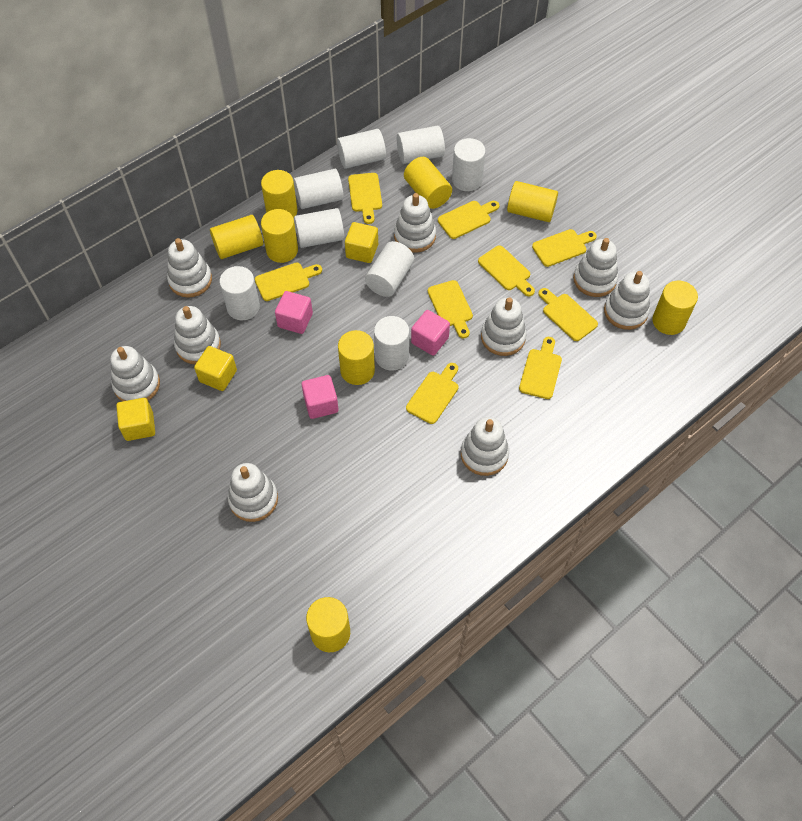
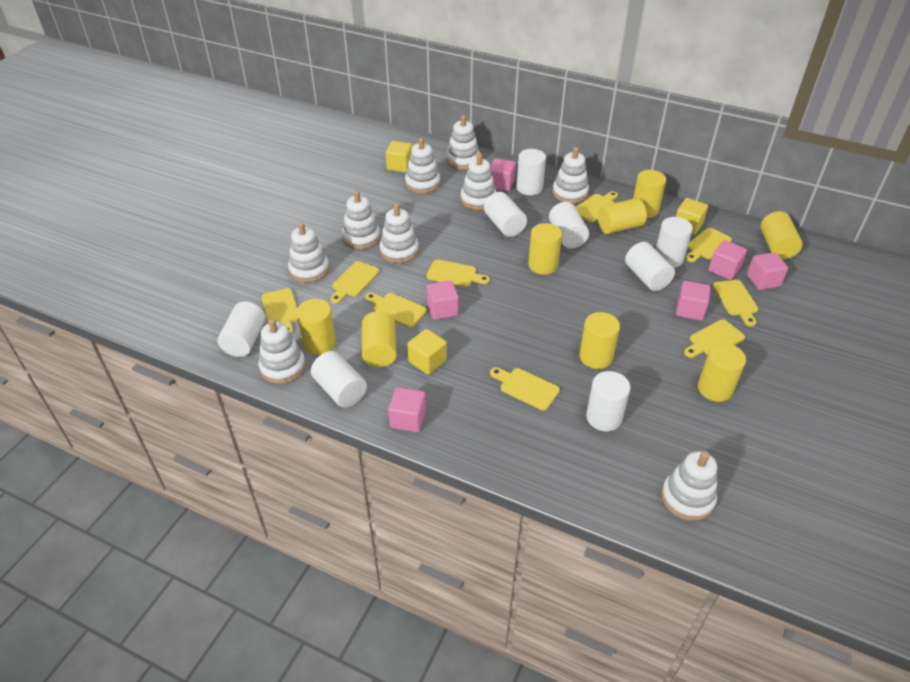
pink cube: [275,291,313,334] [302,375,338,419] [411,310,450,356] = 3 -> [388,387,426,432] [427,280,459,320] [490,158,516,191] [676,281,710,321] [708,240,747,280] [747,252,788,290] = 6

